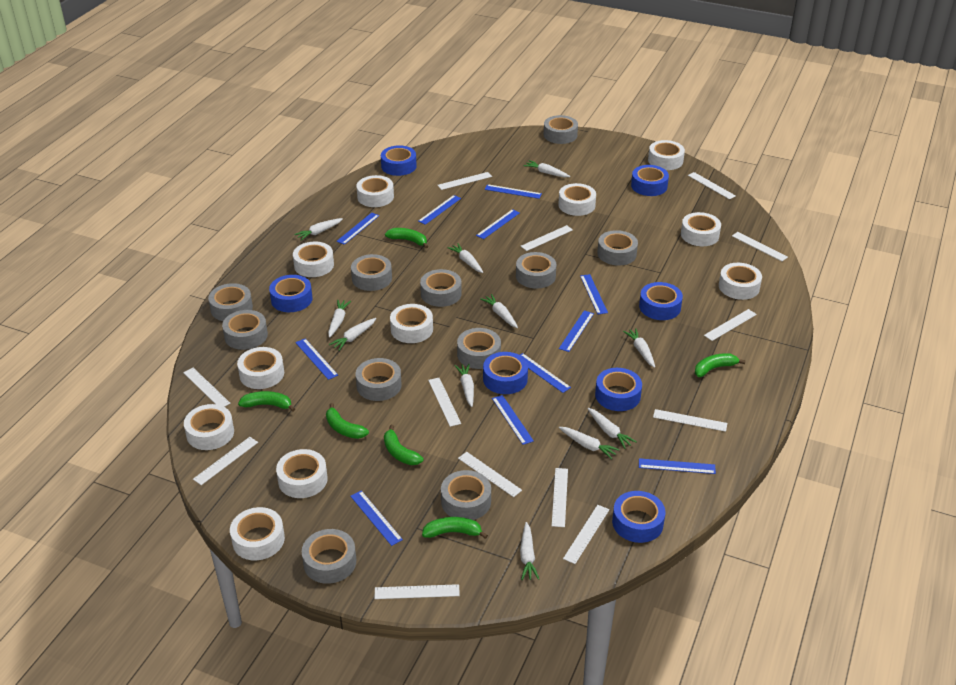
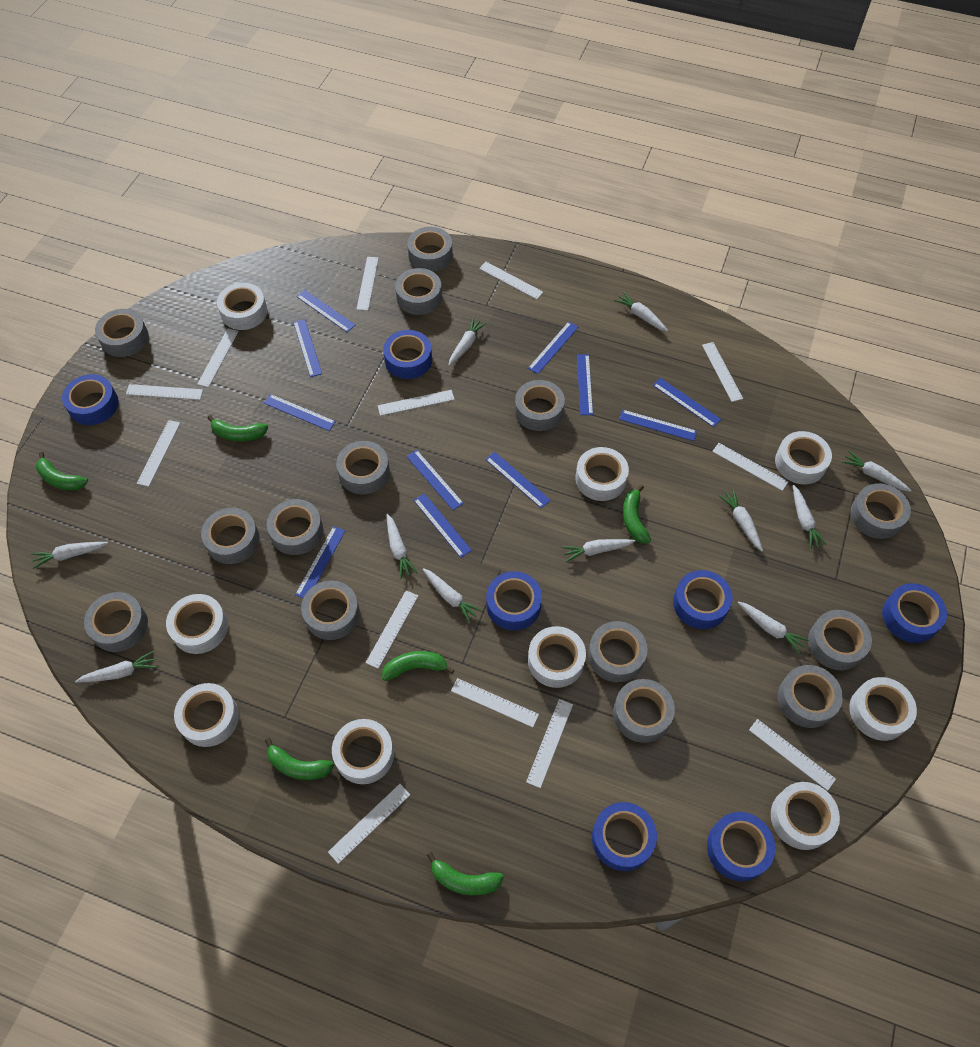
grey tape: [208,283,253,321] [222,310,268,350] [302,529,356,584] [351,254,392,291] [356,358,402,401] [420,269,462,307] [441,470,491,520] [457,328,501,369] [516,252,556,289] [544,115,578,144] [597,230,638,266] = 11 -> [84,592,148,652] [95,309,149,357] [201,508,259,564] [267,499,323,555] [301,581,360,640] [336,441,390,494] [395,268,442,315] [407,227,453,272] [515,380,565,431] [588,621,648,682] [613,679,675,743] [778,665,843,728] [808,610,872,670] [850,483,911,539] = 14
white tape: [184,404,234,450] [230,507,285,560] [237,347,284,389] [276,449,328,498] [293,242,334,277] [356,175,394,207] [390,304,433,343] [558,183,596,216] [648,140,685,170] [681,212,721,246] [719,263,762,300] = 11 -> [166,594,228,654] [174,683,239,747] [217,283,267,330] [332,719,394,784] [528,626,586,688] [576,447,629,501] [771,782,840,850] [775,431,832,484] [849,677,917,741] = 9

